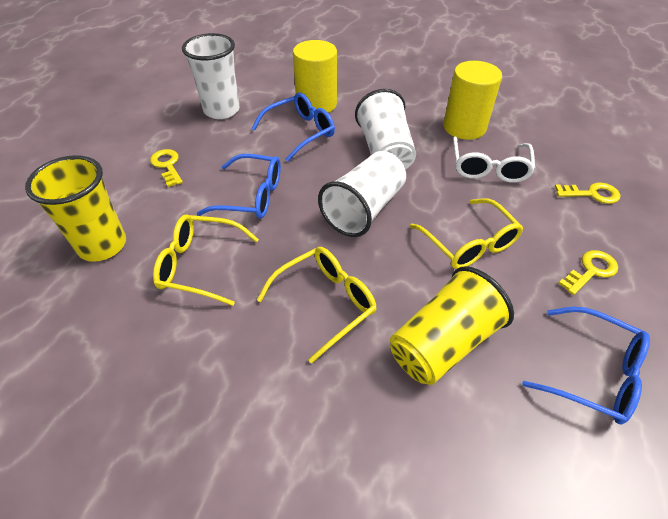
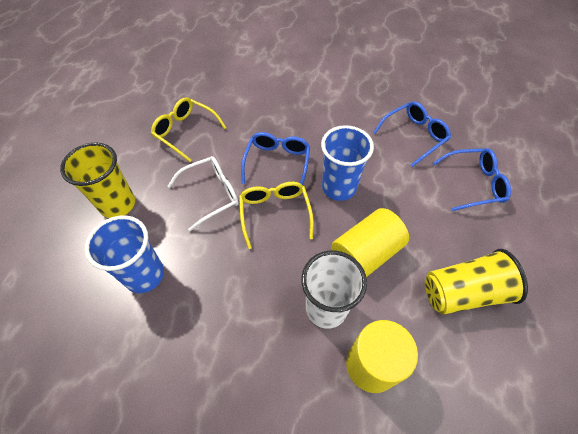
blue cup: none = 0 -> [85,215,164,293] [321,125,374,201] = 2
white cup: [182,33,240,119] [318,151,406,237] [355,89,416,170] = 3 -> [301,250,367,329] = 1
yellow glasses: [153,214,259,306] [257,247,377,364] [410,198,523,269] = 3 -> [151,97,226,162] [239,182,314,249] = 2
yellow key: [150,149,183,187] [555,183,620,204] [558,250,618,295] = 3 -> none = 0

